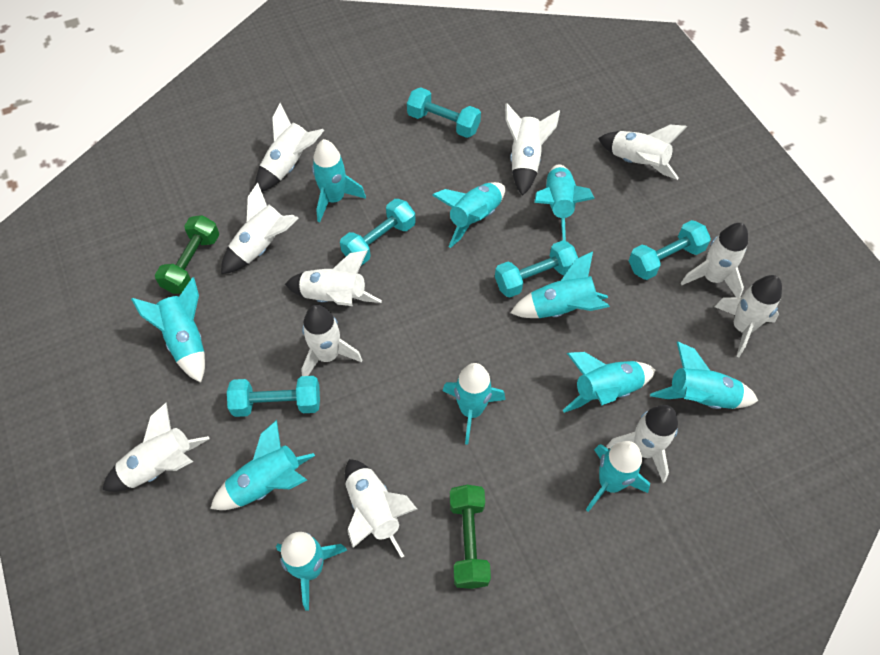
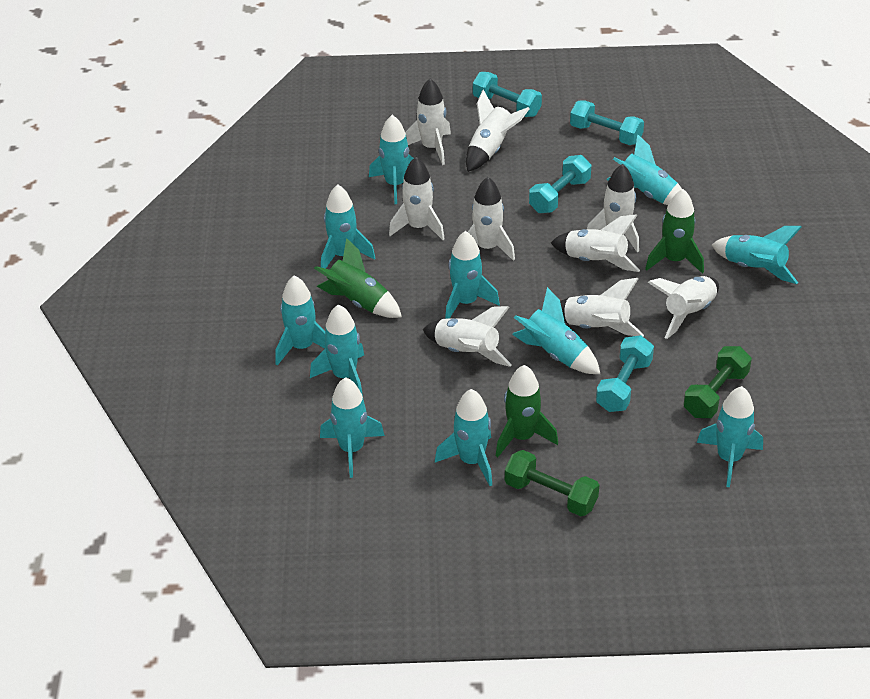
green rocket: none = 0 -> [314,238,402,318] [496,365,558,457] [645,189,704,274] = 3
turquoise dumbbell: [227,376,320,417] [340,199,416,266] [407,87,481,138] [495,240,578,298] [629,220,711,280] = 5 -> [473,72,542,117] [529,155,591,213] [570,100,644,145] [596,335,654,412] = 4
white rocket: [102,402,210,492] [221,182,299,274] [255,103,324,192] [285,250,382,306] [301,305,362,376] [345,459,417,558] [505,103,560,196] [598,125,687,180] [606,405,678,483] [681,223,748,297] [714,275,782,357] = 11 -> [389,157,445,240] [405,79,451,165] [423,306,512,367] [466,90,530,172] [468,177,515,261] [551,215,640,272] [560,278,644,337] [587,164,639,252] [648,276,719,339] = 9

